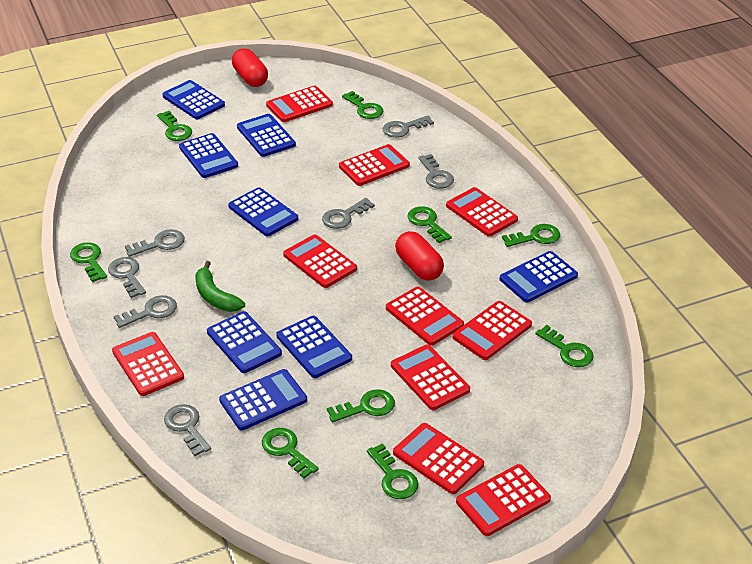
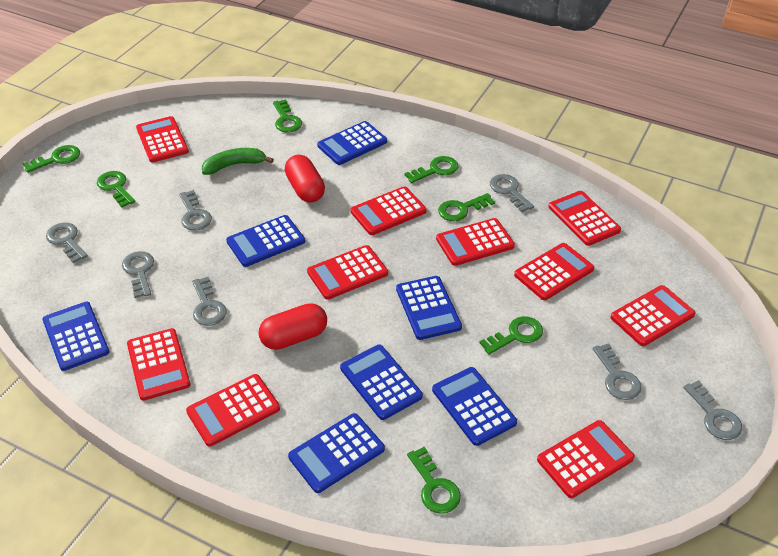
blue calculator: [163,80,225,119] [179,133,238,178] [207,311,282,373] [219,369,307,430] [228,187,298,236] [237,114,296,157] [276,316,352,378] [499,251,578,303] = 8 -> [42,301,109,371] [226,215,305,267] [288,413,385,493] [317,121,387,165] [340,345,423,420] [396,276,462,340] [432,367,517,446] = 7
green key: [70,242,107,282] [157,111,192,141] [262,428,319,478] [327,389,395,422] [342,91,383,119] [367,443,419,499] [408,206,452,243] [502,224,560,247] [535,325,594,367] = 9 -> [23,145,80,173] [97,171,136,207] [273,99,302,133] [405,156,459,183] [407,447,461,514] [438,193,495,221] [480,316,543,355] = 7

